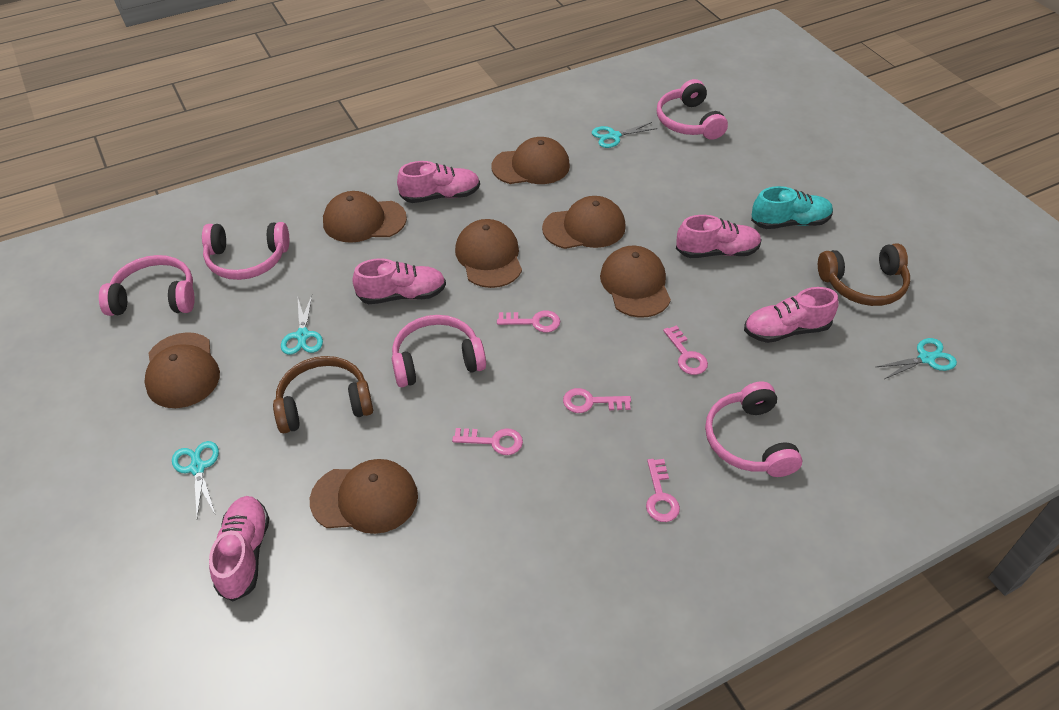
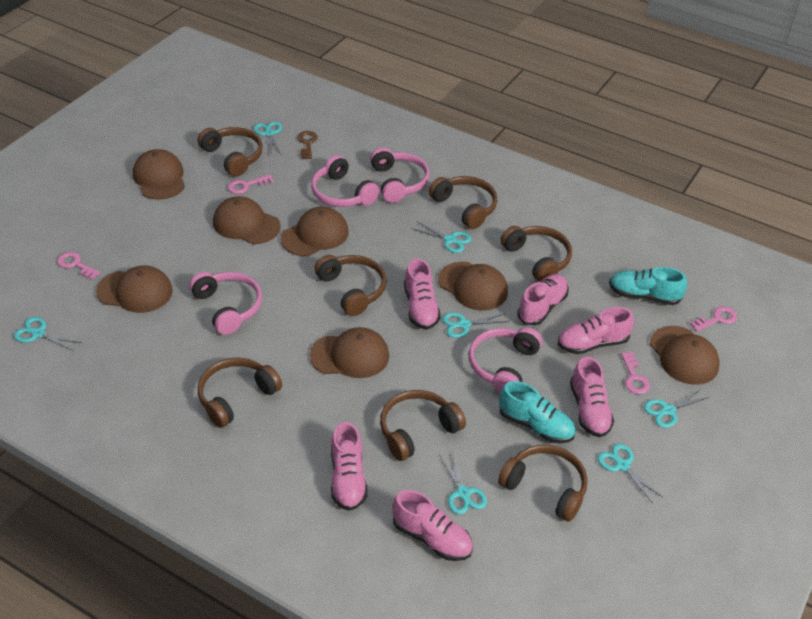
brown headphones: [273,356,373,433] [818,243,910,306] = 2 -> [197,127,263,177] [198,358,282,428] [314,255,387,316] [380,390,466,461] [429,176,497,229] [498,445,588,522] [501,226,572,282] = 7
brown key: none = 0 -> [298,131,318,159] = 1
pink headphones: [99,255,195,316] [202,222,289,280] [392,315,486,387] [657,79,728,140] [705,381,802,477] = 5 -> [189,272,262,335] [311,155,380,207] [370,147,430,203] [469,327,542,393] = 4
pink key: [452,428,523,455] [497,311,560,332] [563,388,631,413] [646,459,680,522] [663,325,708,375] = 5 -> [57,252,100,280] [228,174,274,194] [621,352,650,394] [690,306,737,332] = 4
pink shoe: [209,496,270,601] [352,258,446,304] [397,161,480,203] [676,215,762,258] [744,287,839,343] = 5 -> [331,422,368,511] [392,490,473,561] [404,258,441,330] [517,274,569,325] [558,307,634,354] [570,356,614,437] = 6
turquoise scissors: [172,441,219,518] [281,295,323,355] [592,122,657,148] [876,338,957,379] = 4 -> [14,317,81,351] [254,121,282,154] [411,221,471,253] [439,453,487,514] [442,313,509,338] [598,444,662,502] [644,388,709,428] = 7
turquoise shoe: [751,186,833,229] = 1 -> [499,381,575,443] [609,267,687,305] = 2

